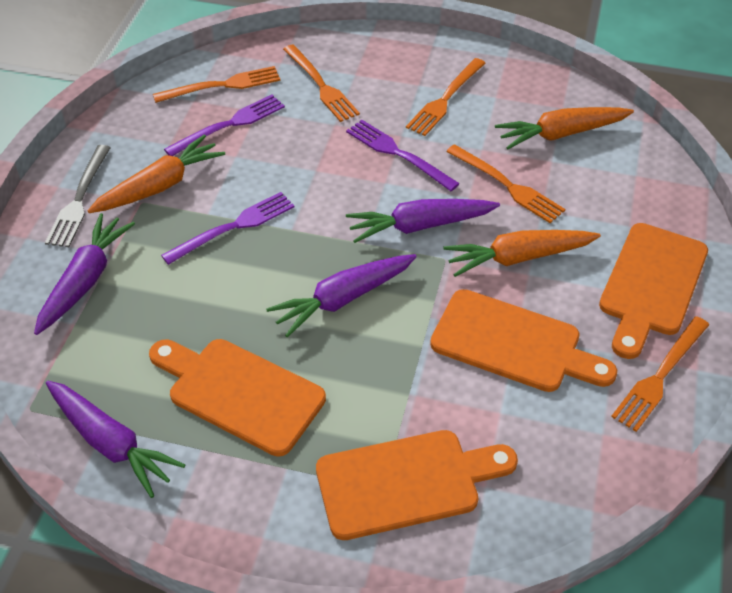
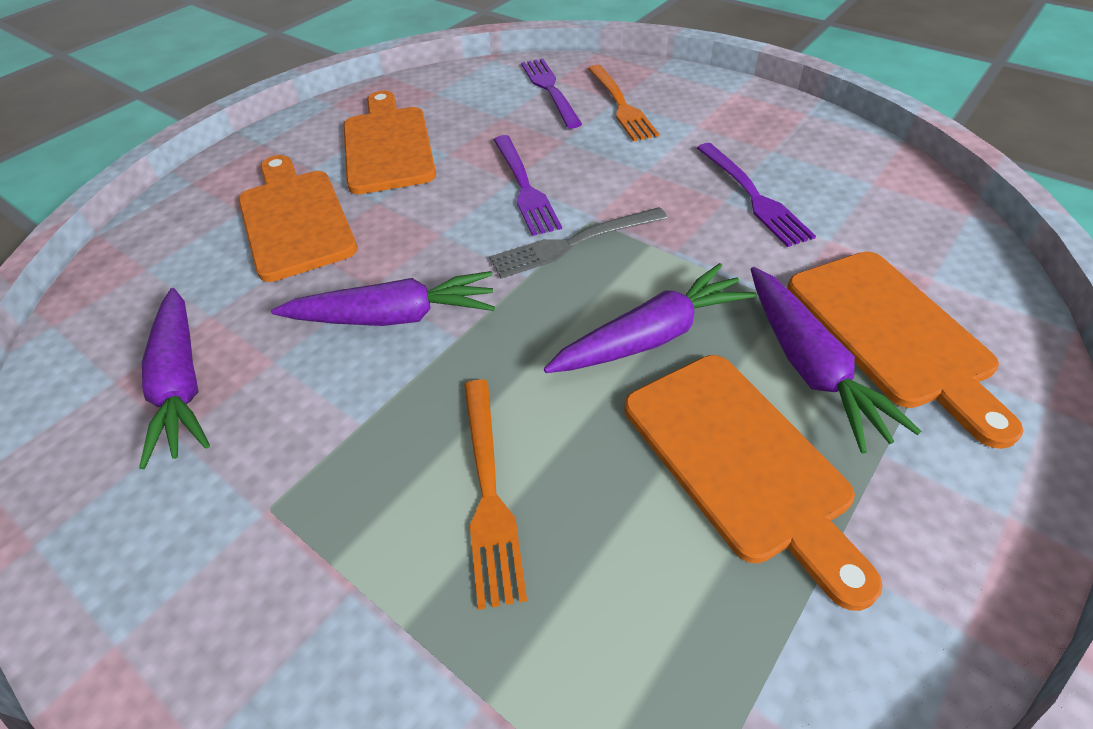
orange carrot: [88,135,225,213] [443,230,601,277] [495,107,634,149] = 3 -> none = 0
orange fork: [153,66,280,103] [283,45,360,122] [406,58,486,136] [446,144,565,223] [611,316,709,432] = 5 -> [464,379,527,610] [588,65,659,141] = 2

